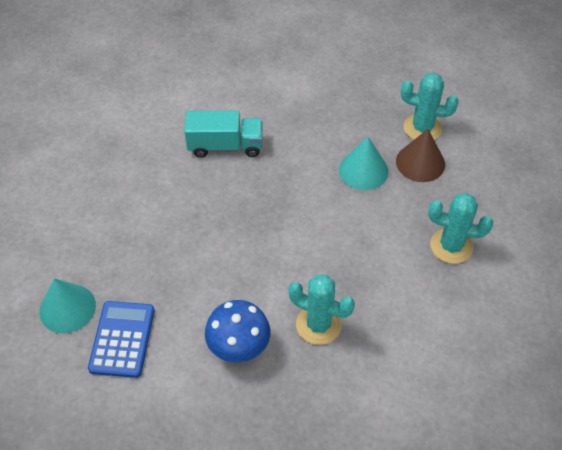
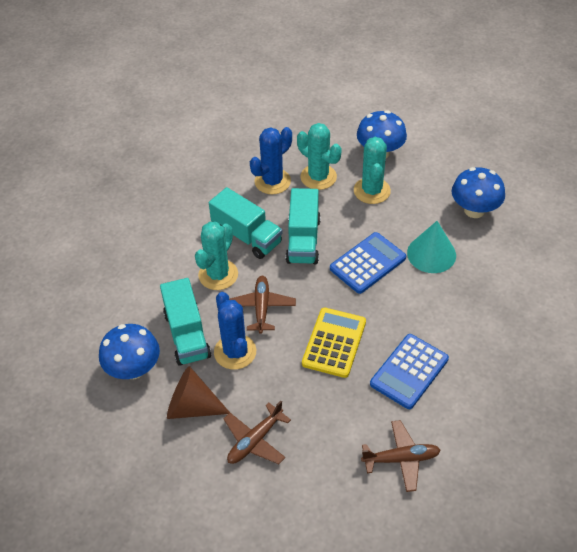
blue cactus: none = 0 -> [214,292,256,370] [250,127,292,194] = 2
blue calculator: [88,301,155,378] = 1 -> [330,232,406,294] [370,334,449,409] = 2
blue mushroom: [205,300,270,363] = 1 -> [99,324,160,379] [357,110,407,158] [452,167,505,218] = 3
brown plane: none = 0 -> [223,401,291,464] [229,276,296,334] [361,420,441,492] = 3
turquoise cone: [39,278,96,333] [339,137,389,190] = 2 -> [407,221,456,273] = 1
turquoise truck: [184,111,262,158] = 1 -> [160,278,211,366] [209,187,282,259] [286,188,321,264] = 3
yellow calculator: none = 0 -> [302,308,366,378] = 1

